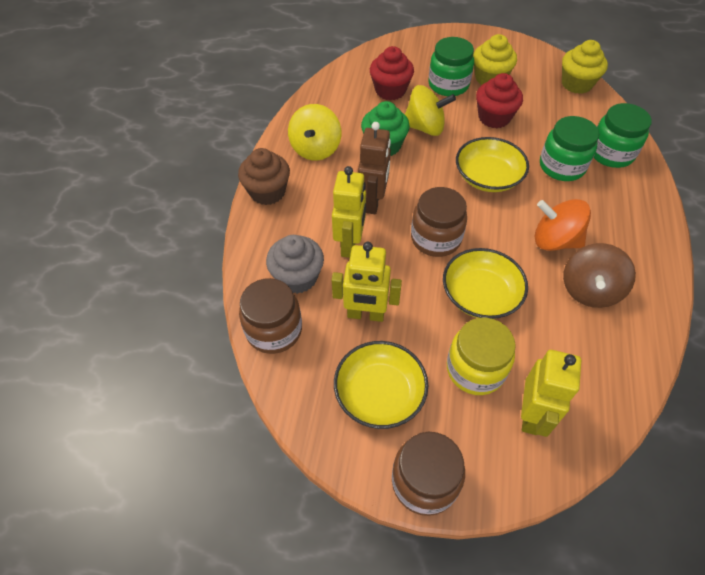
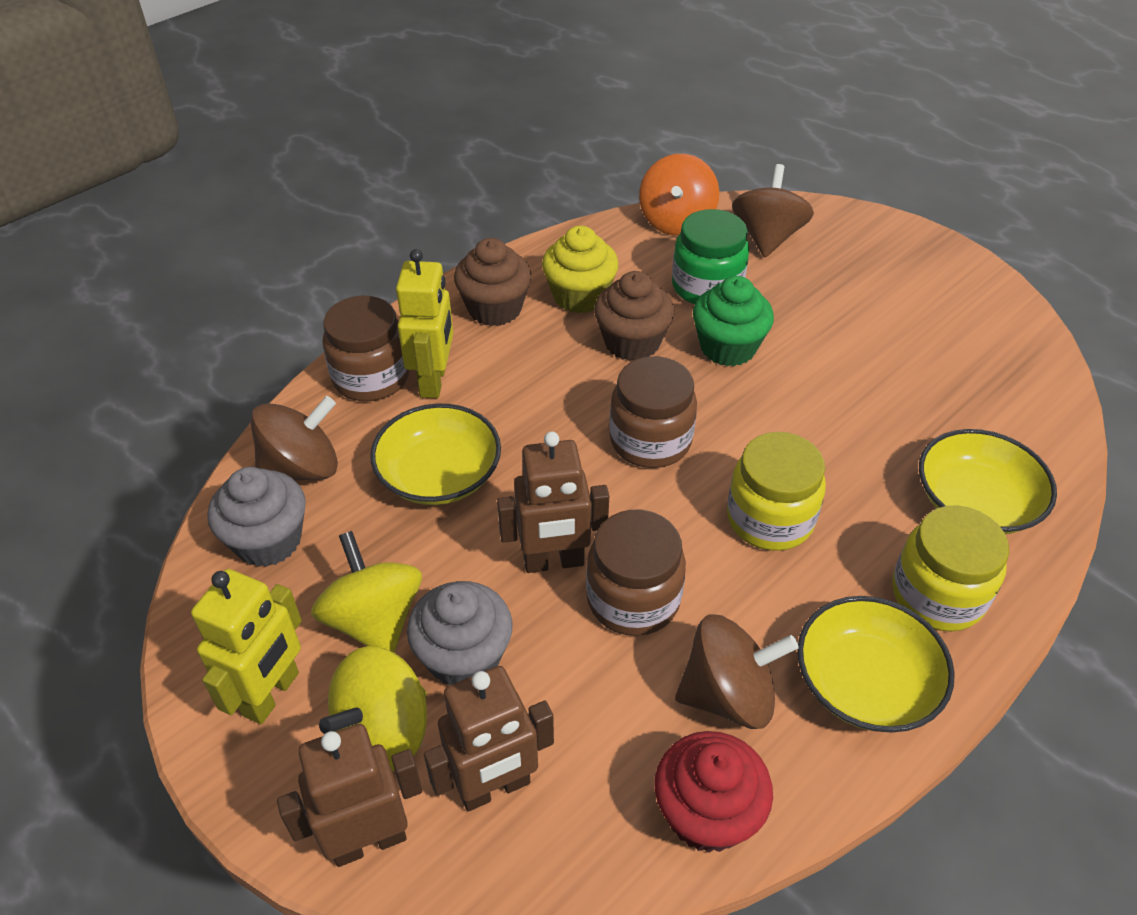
brown cupcake: [238,148,290,205] = 1 -> [454,238,532,326] [594,271,674,361] = 2
brown robot: [358,122,391,214] = 1 -> [277,724,422,867] [424,666,554,812] [497,432,609,573] = 3
brown spinning top: [563,243,636,308] = 1 -> [250,396,338,481] [675,614,799,729] [732,164,814,257] = 3
green jar: [428,37,474,96] [540,116,599,181] [593,103,652,168] = 3 -> [672,209,749,304] = 1
grey cupcake: [266,235,324,294] = 1 -> [208,467,306,567] [407,581,513,685] = 2
red cupcake: [370,46,414,100] [476,73,523,128] = 2 -> [655,731,773,853] = 1
yellow cupcake: [473,34,517,85] [562,40,608,94] = 2 -> [542,226,619,313] = 1
yellow jar: [447,318,516,395] = 1 -> [727,432,826,551] [892,505,1009,631] = 2
yellow robot: [331,242,402,322] [332,166,366,258] [521,350,581,437] = 3 -> [191,569,302,724] [396,249,454,398] = 2

